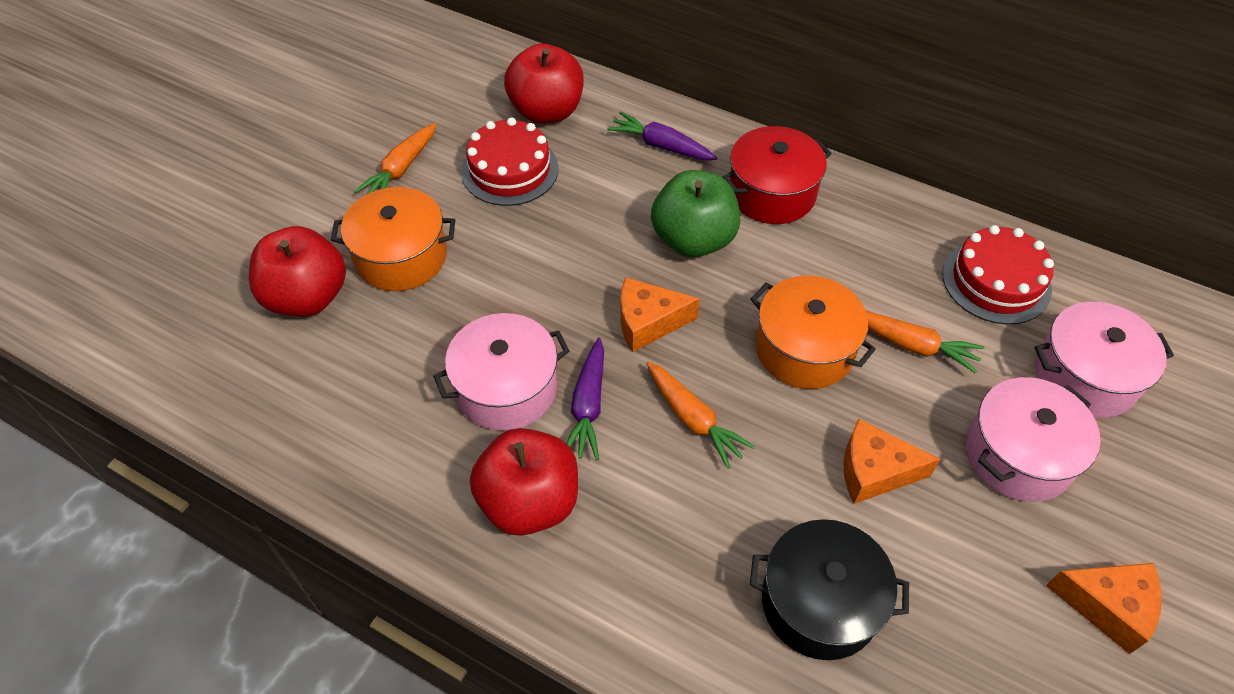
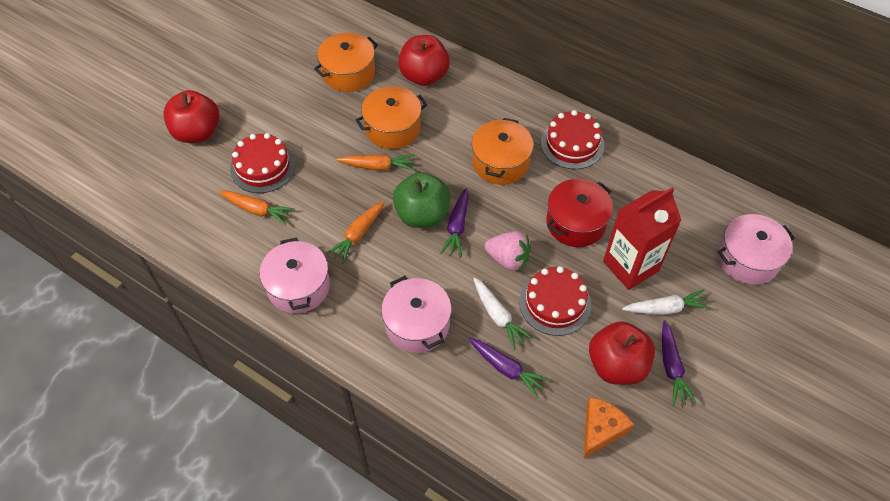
black pot: [750,519,909,660] = 1 -> none = 0
orange cheese: [620,277,700,352] [843,419,941,504] [1046,563,1162,654] = 3 -> [584,397,634,458] = 1
orange pot: [331,187,455,291] [751,276,876,389] = 2 -> [314,33,378,92] [356,86,427,149] [472,118,533,185] = 3
pink strawberry: none = 0 -> [485,231,531,271] = 1
purple carrot: [566,338,604,460] [607,111,717,160] = 2 -> [440,188,469,257] [469,338,550,398] [662,320,696,405] = 3
red cake: [461,117,559,206] [942,225,1054,324] = 2 -> [230,133,296,193] [519,266,591,336] [541,110,604,169] = 3
red carton: none = 0 -> [603,187,681,290] = 1
white carrot: none = 0 -> [473,278,532,350] [622,289,711,315] = 2

